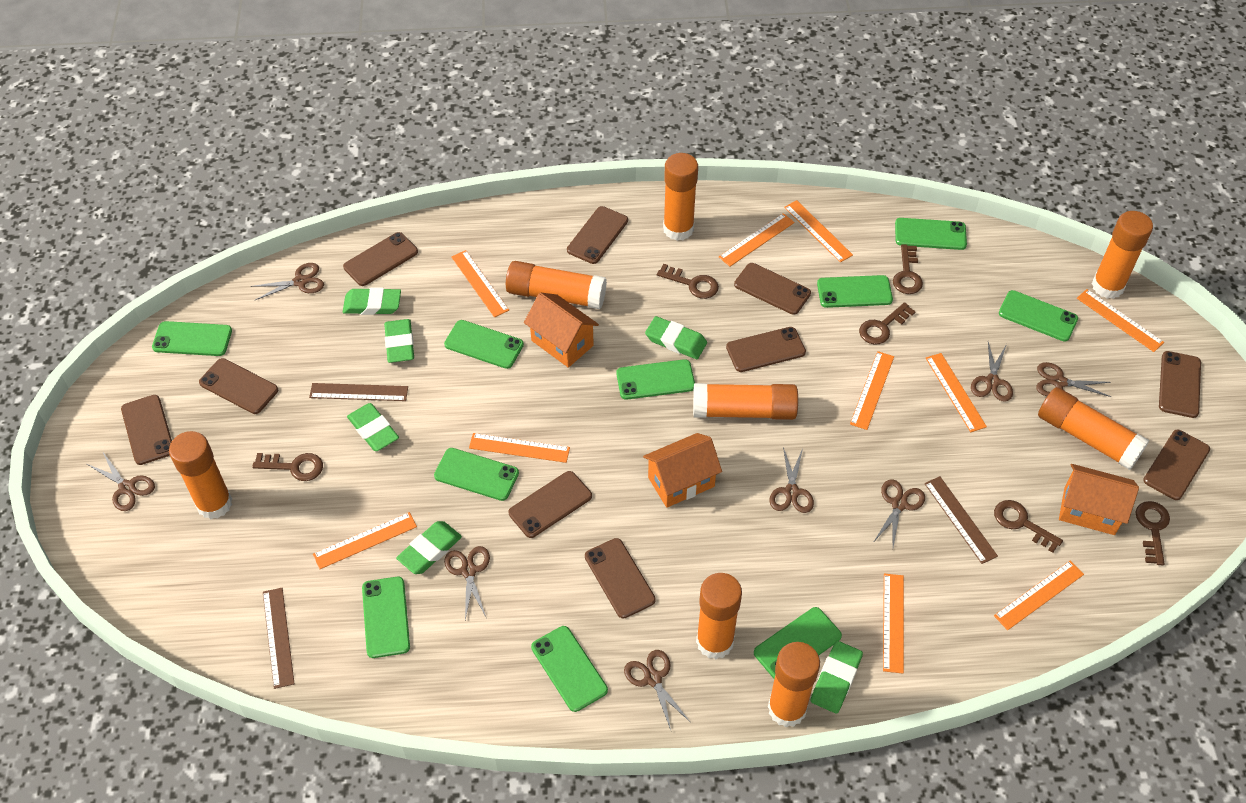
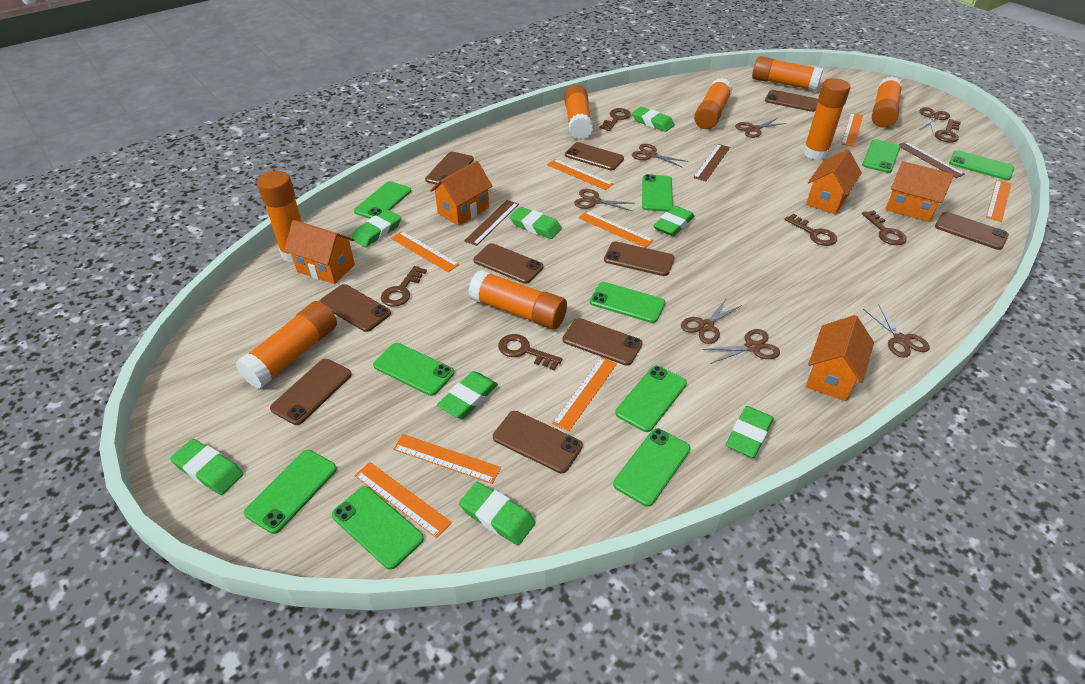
brown scissors: [87,452,155,511] [251,263,324,300] [444,546,490,620] [624,650,690,730] [770,447,814,513] [874,479,925,547] [971,342,1013,402] [1036,362,1111,397] = 8 -> [574,189,634,211] [632,144,688,168] [681,299,742,344] [703,329,780,364] [735,118,787,138] [863,305,930,358] [920,107,950,133] = 7
green eraser: [343,287,401,315] [347,403,399,451] [384,319,414,363] [396,521,462,574] [645,316,707,359] [811,641,863,714] = 6 -> [170,439,244,495] [352,210,401,247] [437,371,498,419] [459,482,536,545] [510,207,562,239] [632,107,675,132] [653,206,694,236] [726,406,774,458] = 8
orange house: [524,292,599,368] [643,433,722,508] [1059,464,1139,535] = 3 -> [284,220,355,284] [430,161,493,226] [806,149,862,215] [806,315,874,401] [885,161,954,222] = 5
orange ruler: [313,512,417,569] [451,250,509,317] [469,433,570,463] [719,213,795,267] [784,200,853,262] [850,351,894,430] [883,573,904,673] [926,353,987,432] [994,560,1084,630] [1077,289,1164,352] = 10 -> [354,462,452,538] [391,231,459,272] [393,434,501,484] [547,159,613,190] [552,357,617,432] [578,211,654,248] [841,113,863,147] [986,180,1011,222] = 8

